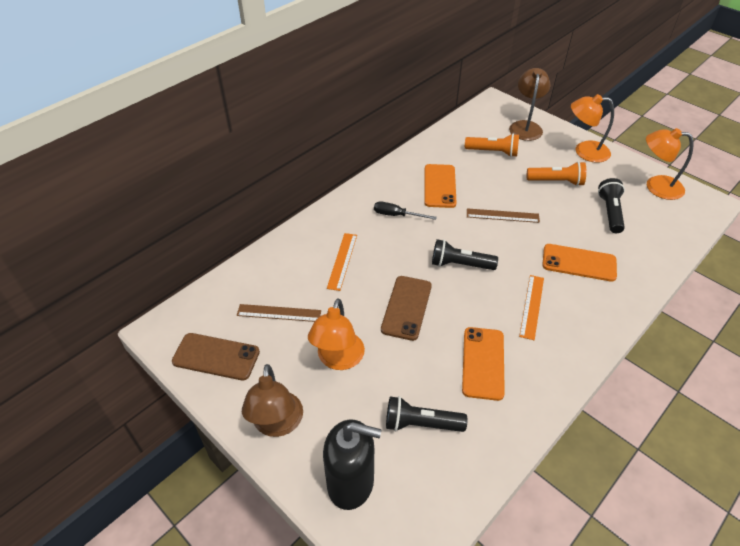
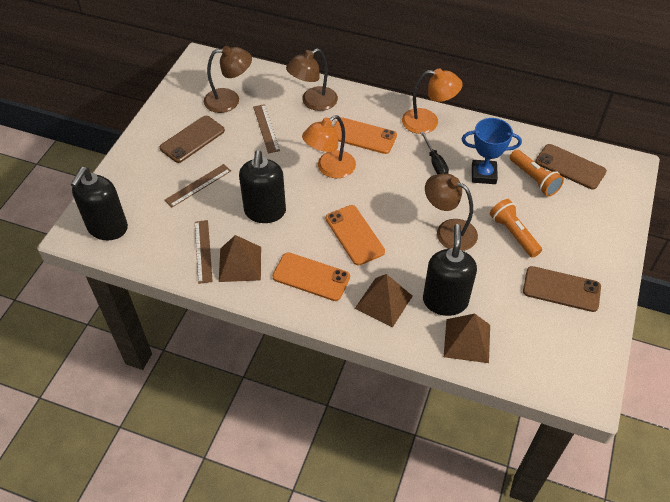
black flashlight: [386,396,467,432] [432,239,498,270] [598,178,625,233] = 3 -> none = 0
black soap dispenser: [323,419,382,510] = 1 -> [70,167,128,240] [239,150,286,223] [423,224,477,316] = 3
blue trophy: none = 0 -> [462,118,522,184] = 1
brown lamp: [242,364,303,437] [509,68,550,141] = 2 -> [204,46,252,113] [286,48,338,111] [425,173,478,251] = 3
brown phone: [172,333,260,381] [381,276,432,341] = 2 -> [160,116,225,163] [523,266,601,312] [535,144,607,189] = 3
brown pyramid: none = 0 -> [219,235,261,282] [355,274,413,327] [444,314,490,363] = 3
brown ruler: [237,304,321,322] [467,208,540,223] = 2 -> [165,164,231,207] [195,220,213,284] [253,104,280,153] = 3
orange lamp: [308,298,365,370] [571,94,614,163] [646,128,693,200] = 3 -> [302,115,356,178] [402,69,463,134] = 2
orange ruler: [327,233,357,291] [519,275,544,340] = 2 -> none = 0

